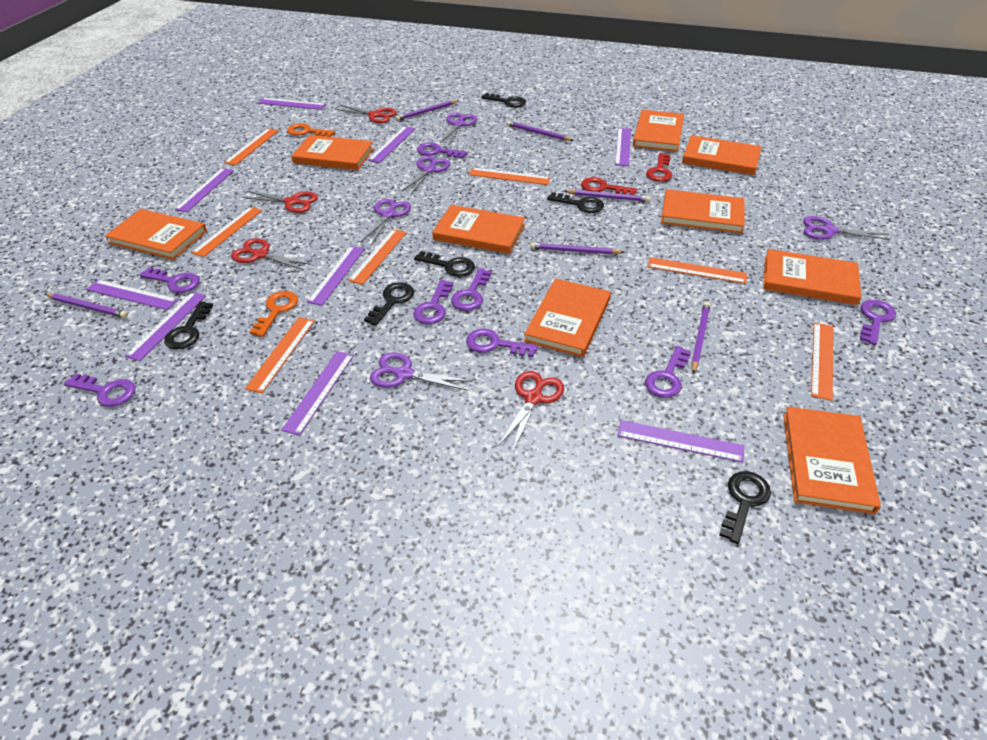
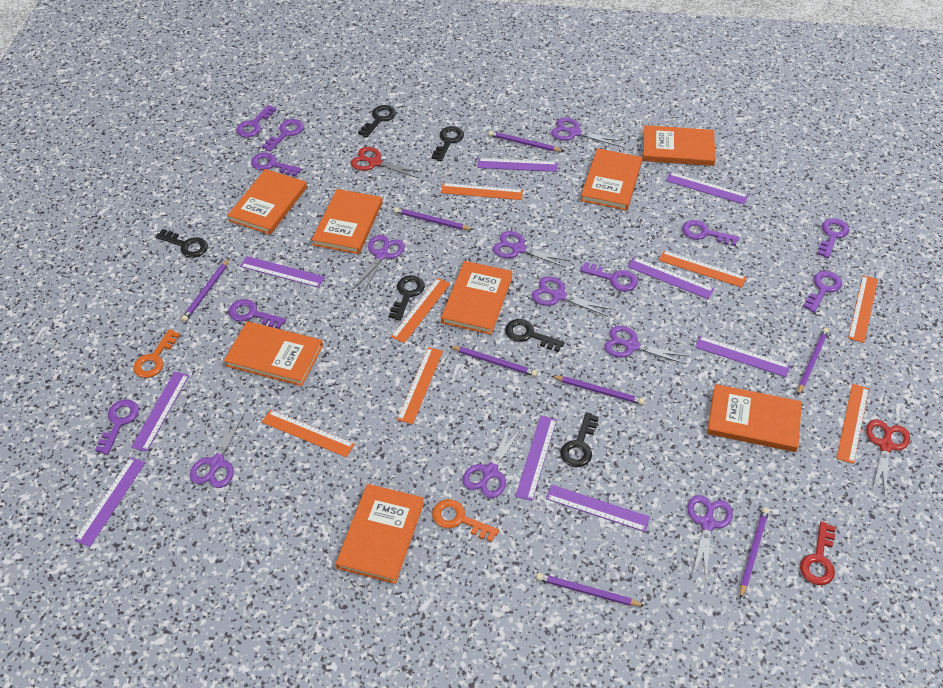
orange book: [105,209,207,260] [291,135,374,170] [432,205,525,254] [524,278,611,357] [633,110,684,152] [661,189,745,233] [682,135,761,175] [763,249,862,305] [783,407,881,514] = 9 -> [224,321,323,386] [227,169,307,235] [312,189,382,254] [336,484,424,584] [441,261,513,335] [580,148,642,211] [643,125,716,166] [707,384,802,452] = 8
purple key: [64,373,136,407] [140,267,200,293] [413,280,453,324] [417,142,467,159] [451,268,492,311] [466,329,538,357] [645,346,691,398] [860,300,896,345] = 8 -> [95,400,139,455] [229,299,286,329] [236,105,276,137] [251,152,302,177] [262,119,304,152] [580,262,638,291] [682,220,739,246] [803,271,842,313] [817,218,849,258] = 9
purple pencil: [45,293,128,318] [395,100,458,121] [507,121,574,141] [530,242,625,255] [564,190,650,202] [691,302,710,374] = 6 -> [181,258,230,322] [394,207,473,230] [449,346,538,376] [489,131,563,152] [536,573,645,606] [552,376,645,405] [740,508,769,599] [797,328,829,395] = 8
purple scissors: [361,199,411,245] [370,352,472,391] [401,156,450,194] [440,113,477,144] [803,216,891,240] = 5 -> [190,412,244,488] [354,235,405,292] [463,425,523,498] [493,231,570,267] [532,276,612,317] [551,118,622,146] [604,326,688,365] [688,495,733,581] = 8
red key: [581,177,637,195] [646,153,672,182] = 2 -> [800,521,836,585] = 1
red scissors: [231,238,311,270] [242,191,318,213] [335,105,397,123] [499,371,564,451] = 4 -> [351,147,420,178] [866,419,910,494] = 2

